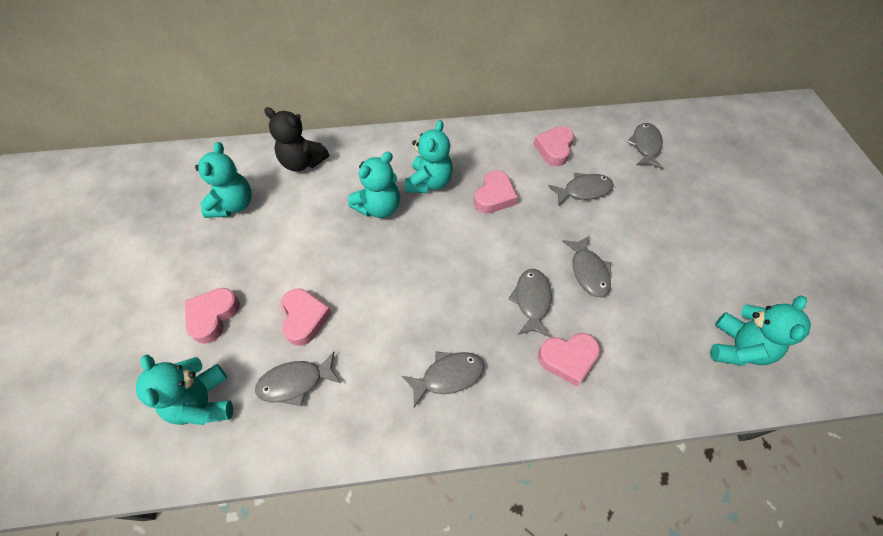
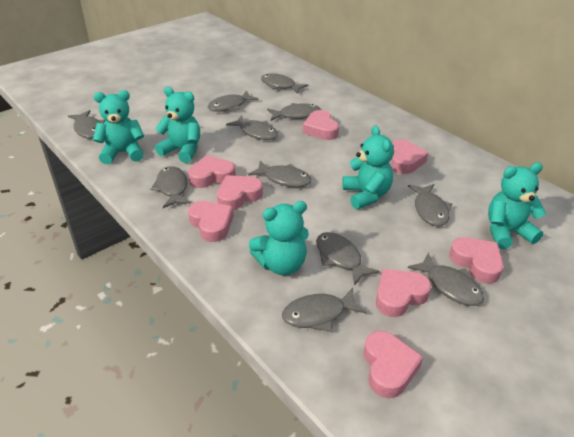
black teddy bear: [264,107,329,172] = 1 -> none = 0
grey fish: [255,352,341,406] [402,351,484,408] [508,269,552,337] [548,172,614,205] [562,236,612,297] [627,123,663,169] = 6 -> [68,110,106,139] [150,166,191,208] [208,91,259,112] [226,115,278,140] [248,161,312,187] [261,73,308,94] [267,103,321,121] [282,288,367,332] [316,232,380,286] [408,184,452,227] [408,253,484,306] = 11
pink heart: [185,288,240,344] [281,289,332,346] [474,170,518,214] [533,126,574,166] [538,333,600,387] = 5 -> [188,155,235,188] [188,201,234,242] [217,175,263,210] [303,110,339,140] [364,331,423,398] [376,269,431,317] [391,139,428,174] [449,237,504,284] = 8

